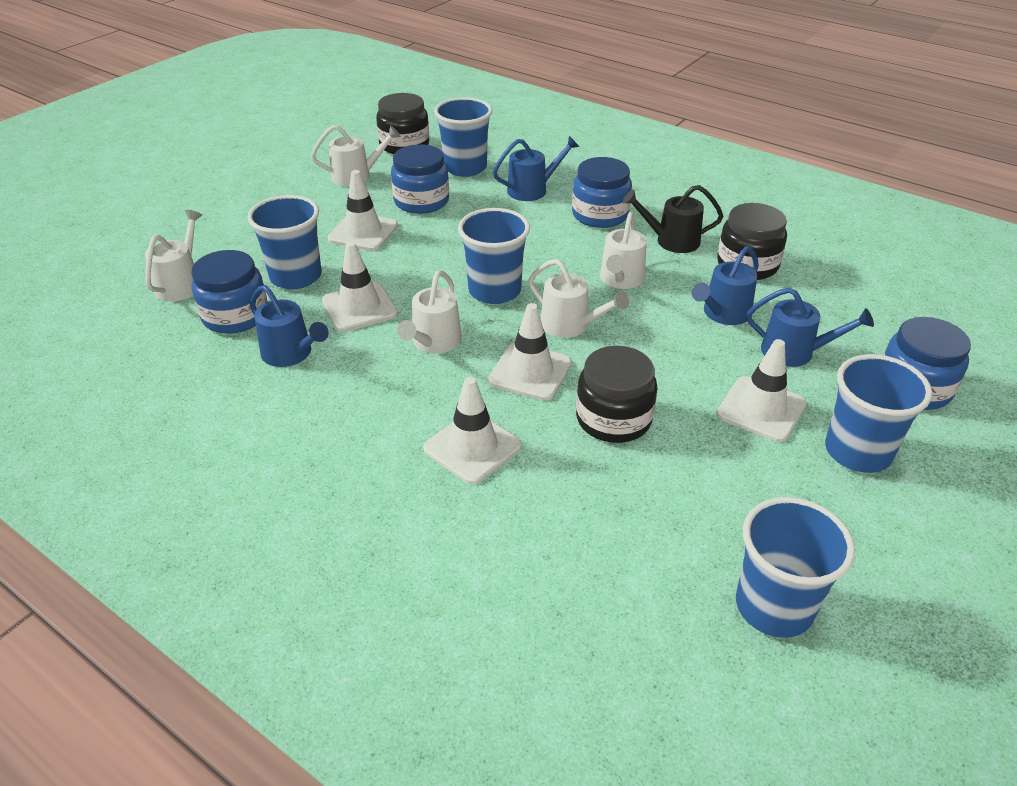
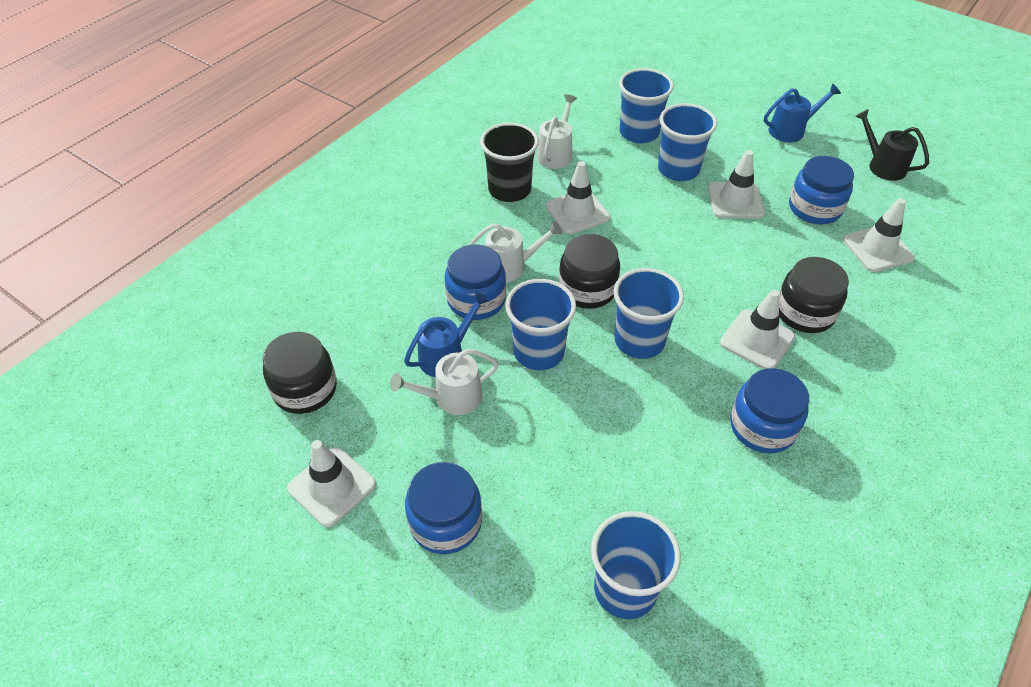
black cup: none = 0 -> [480,122,539,202] = 1
blue watering can: [250,285,329,367] [493,136,579,201] [692,246,759,325] [746,288,874,367] = 4 -> [404,291,489,377] [764,83,841,142] = 2
white watering can: [145,210,202,302] [311,125,401,187] [397,270,462,353] [528,259,629,338] [600,212,647,289] = 5 -> [390,349,499,415] [469,221,563,282] [537,94,577,169] = 3

